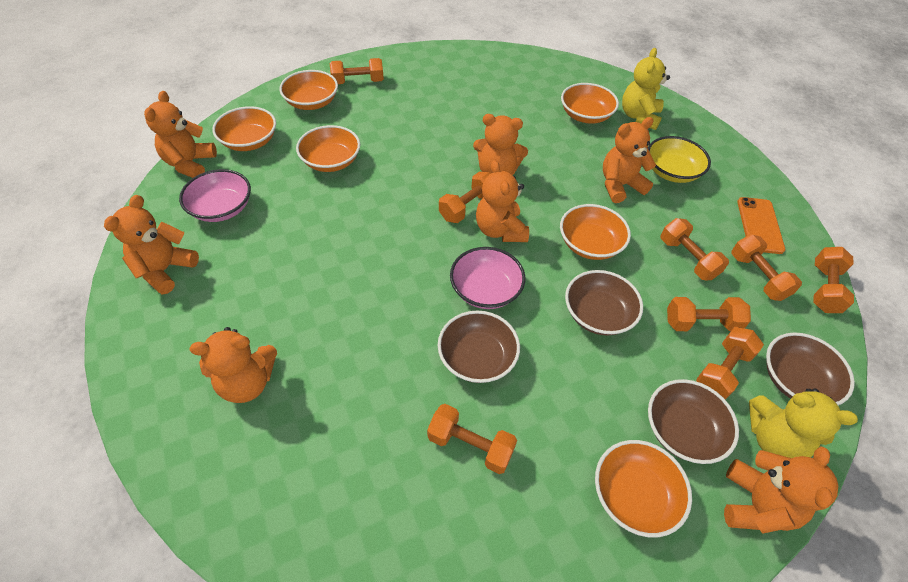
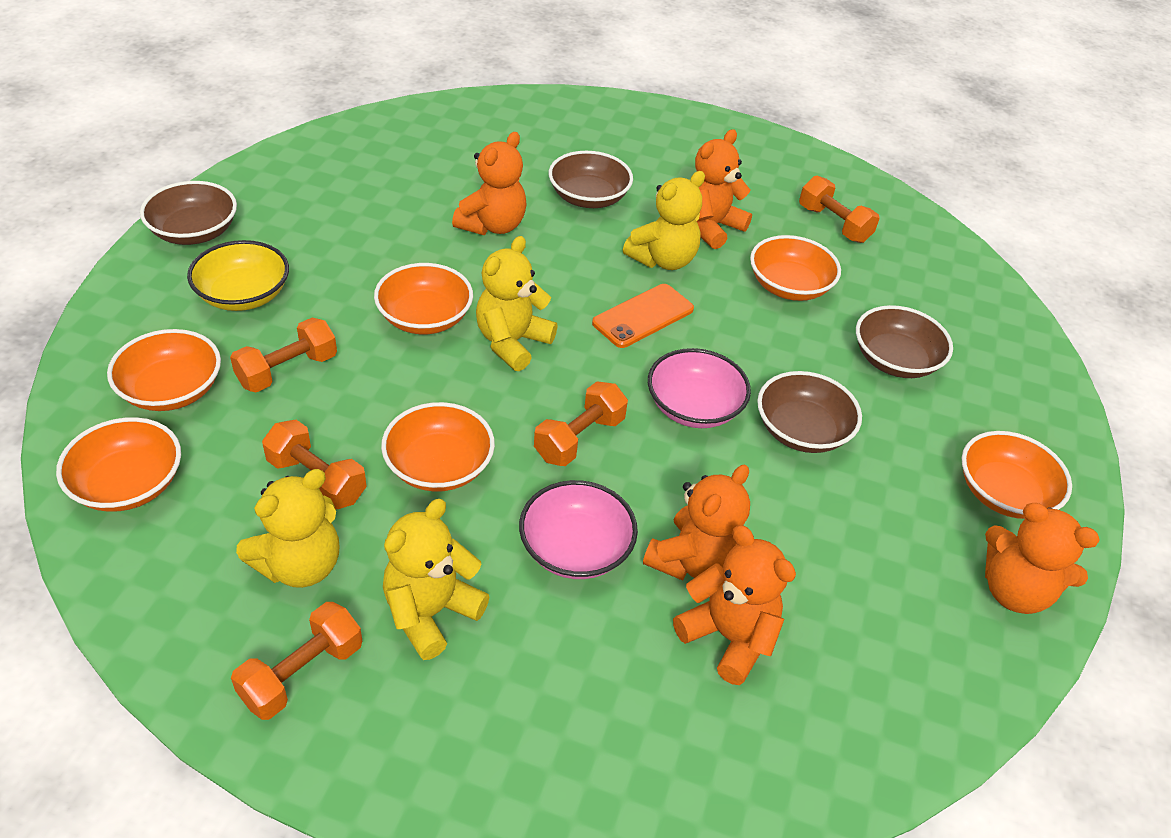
orange dumbbell: [329,58,384,84] [427,404,517,474] [439,172,491,223] [660,218,729,280] [667,297,751,332] [696,327,764,400] [731,234,802,301] [813,247,854,313] = 8 -> [230,318,337,392] [231,602,362,720] [262,420,367,509] [534,381,628,466] [799,176,880,243] = 5
orange teddy bear: [104,195,199,294] [144,91,217,178] [190,327,277,403] [473,114,528,175] [476,160,529,242] [603,117,656,203] [724,446,838,534] = 7 -> [452,132,527,235] [643,465,750,580] [673,525,796,685] [695,129,752,249] [985,503,1100,614] = 5
yellow teddy bear: [622,48,670,130] [749,389,858,458] = 2 -> [236,469,340,588] [383,499,490,660] [476,236,558,371] [623,171,705,270] = 4

